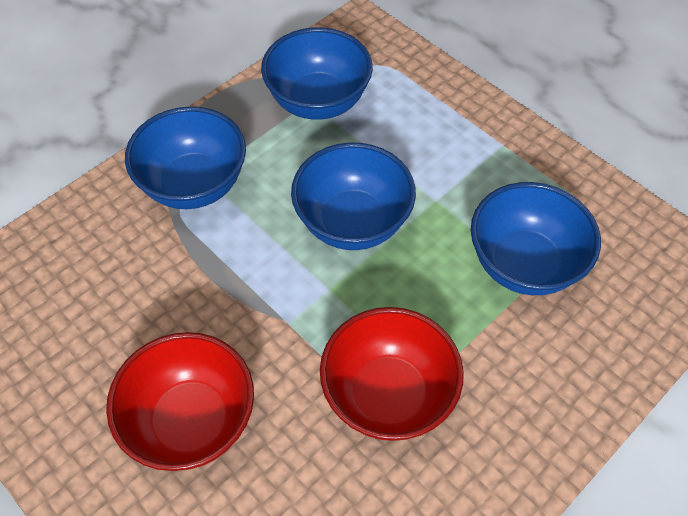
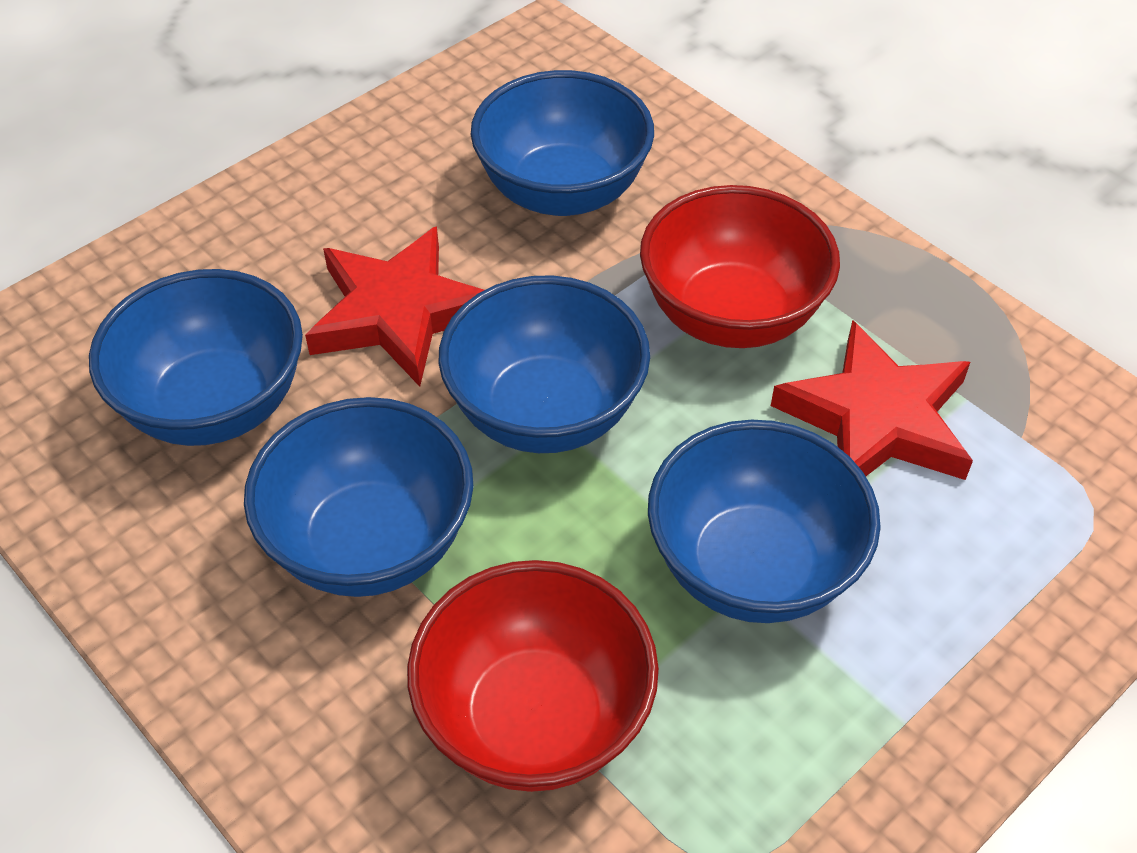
blue bowl: [125,107,246,209] [261,27,373,120] [291,143,416,250] [471,182,601,295] = 4 -> [89,269,303,446] [244,397,474,597] [438,275,650,453] [471,70,654,216] [648,420,881,623] = 5
red star: none = 0 -> [305,226,484,387] [771,320,973,480] = 2

